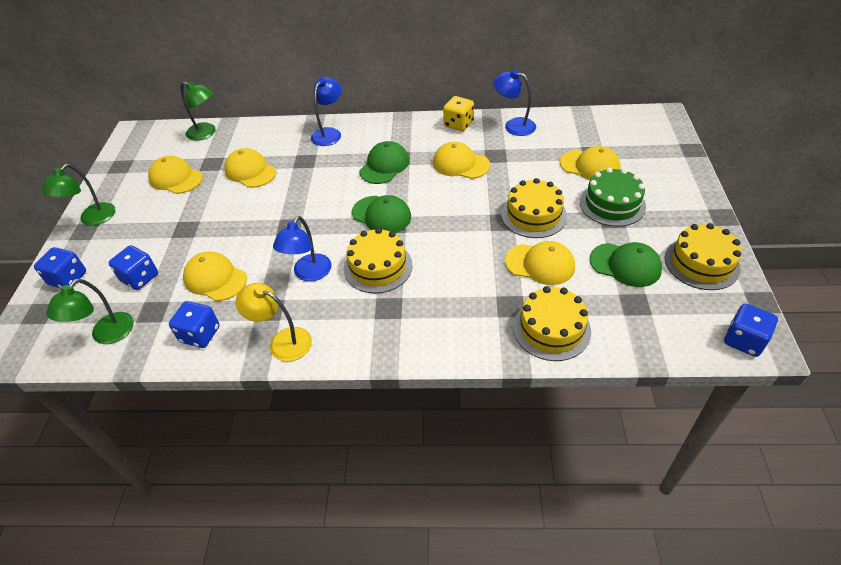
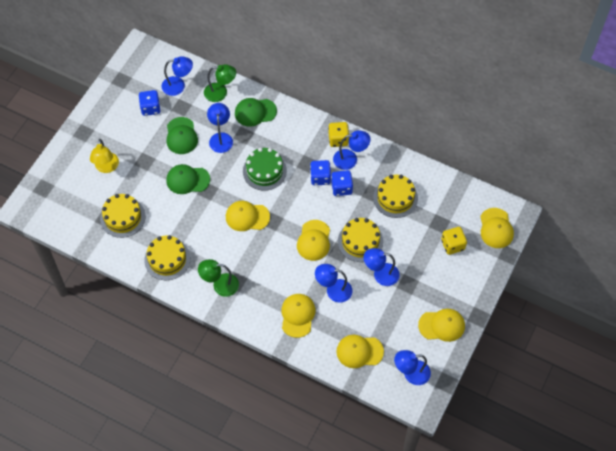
blue dice: [34,247,86,288] [109,245,158,290] [169,301,220,348] [724,304,778,357] = 4 -> [139,90,160,116] [310,160,331,185] [331,170,353,196] = 3
blue lamp: [273,216,331,282] [311,77,342,146] [493,70,536,136] = 3 -> [161,56,193,96] [207,103,233,153] [315,264,352,302] [333,130,370,170] [363,248,400,286] [394,350,431,385] = 6
green lamp: [42,164,116,226] [46,279,134,344] [180,81,216,141] = 3 -> [198,259,239,297] [204,64,236,102] = 2
yellow dice: [443,96,474,131] = 1 -> [328,122,349,147] [441,227,467,255] = 2

